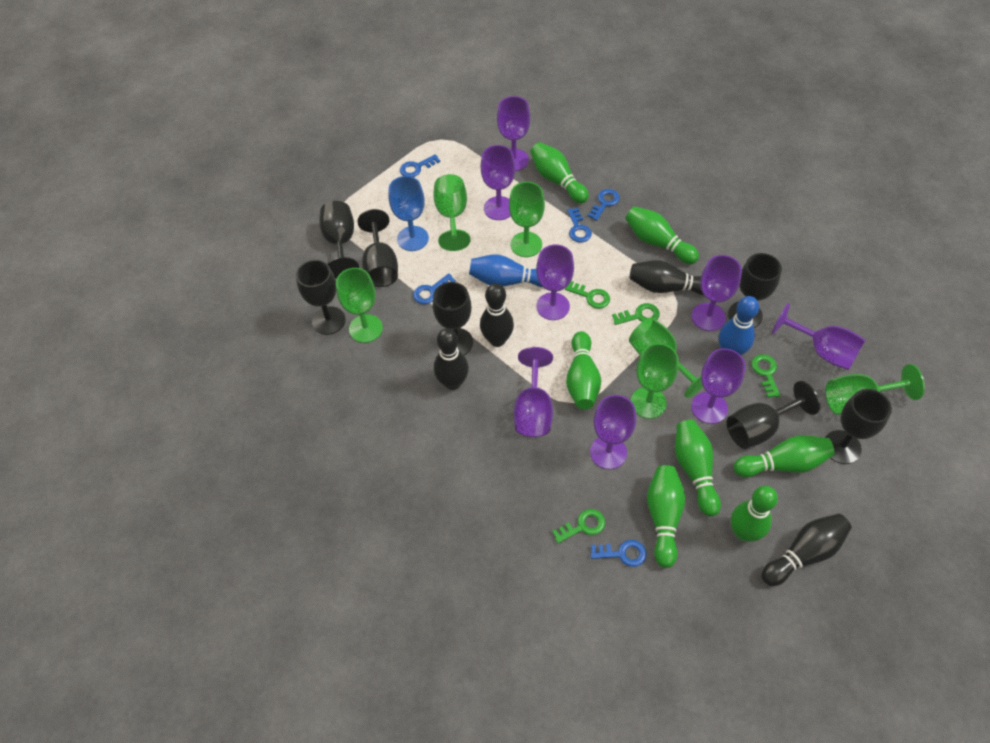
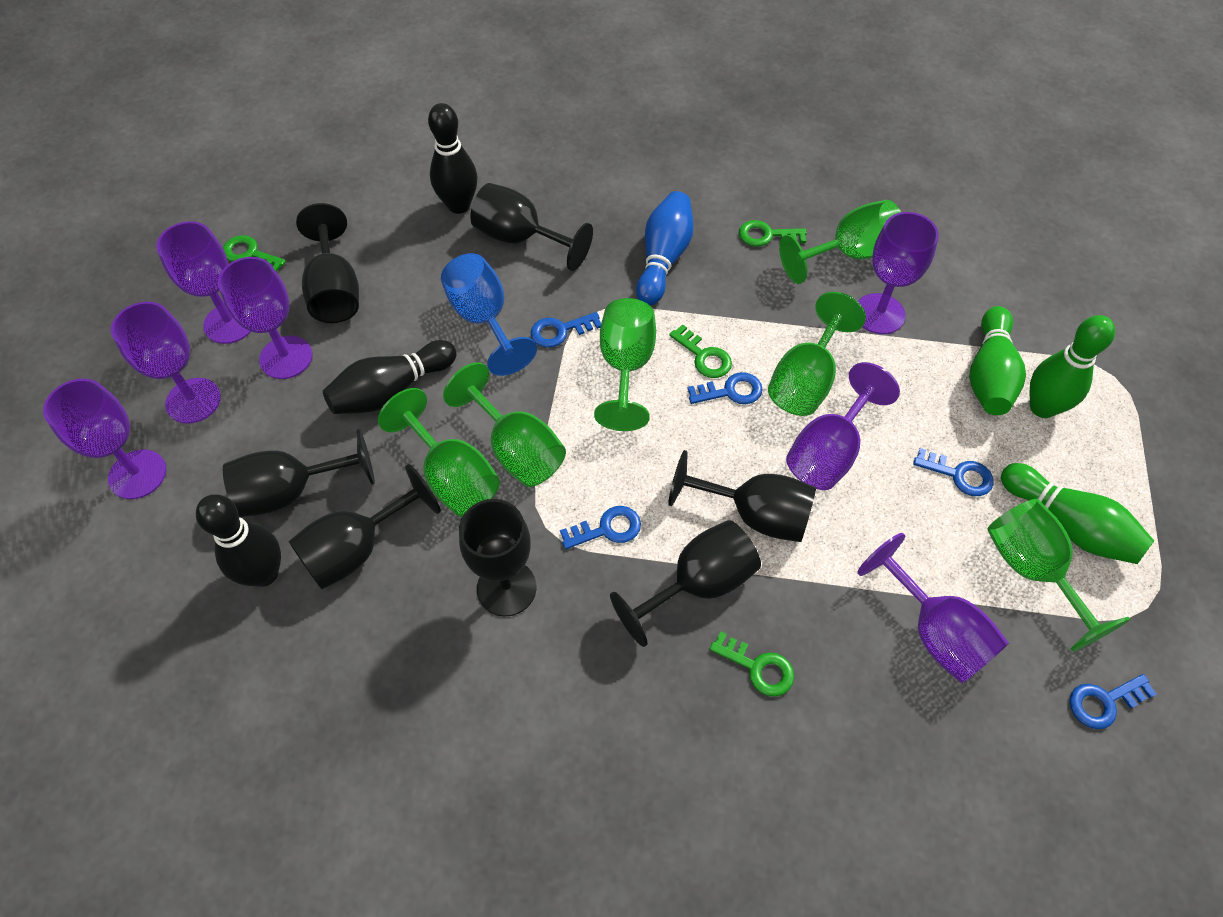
black bowling pin: [434,328,469,390] [480,283,514,347] [630,260,703,295] [761,513,852,586] = 4 -> [196,494,281,587] [323,340,457,414] [428,103,478,214] = 3
blue bowling pin: [469,255,543,287] [719,296,759,355] = 2 -> [636,191,694,305] = 1
green bowling pin: [531,142,589,204] [566,331,601,409] [625,206,699,264] [647,465,685,568] [675,420,721,516] [731,486,778,542] [734,435,834,477] = 7 -> [969,306,1026,415] [1001,463,1154,564] [1029,315,1115,418] = 3
purple goblet: [481,145,515,220] [497,96,530,171] [514,347,553,437] [536,245,574,320] [590,395,636,469] [691,255,742,331] [691,348,746,424] [772,303,865,370] = 8 -> [43,379,166,499] [111,302,221,424] [156,221,251,344] [218,257,312,379] [786,362,900,490] [857,533,1009,683] [858,212,939,334] = 7

